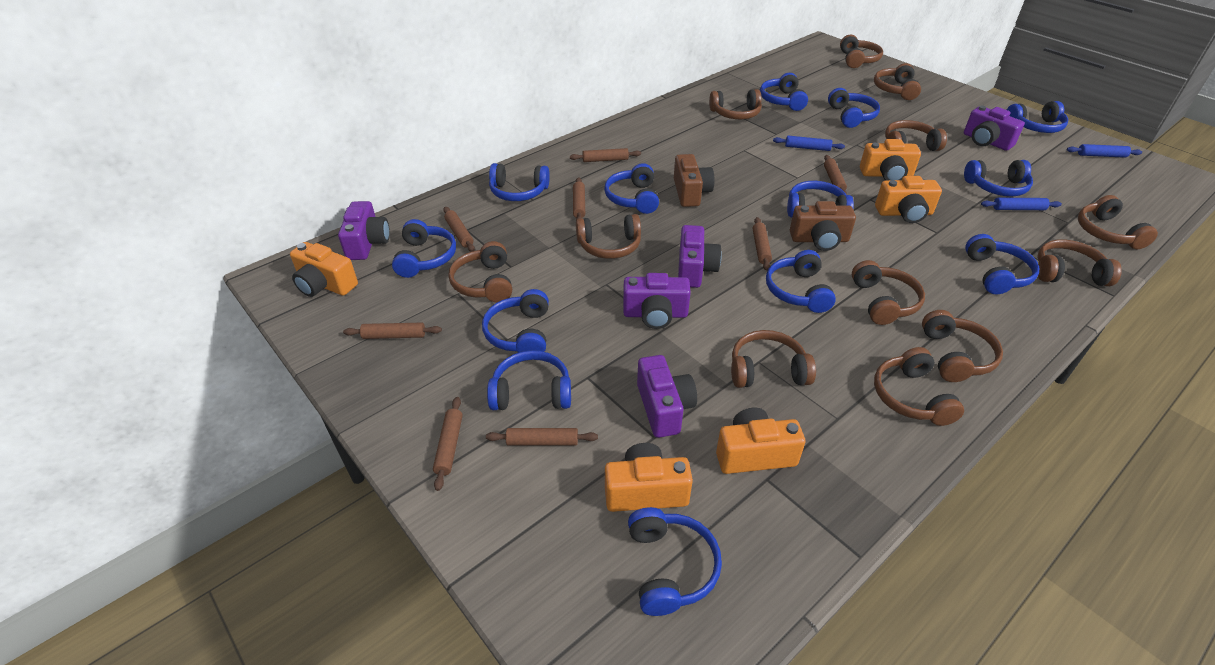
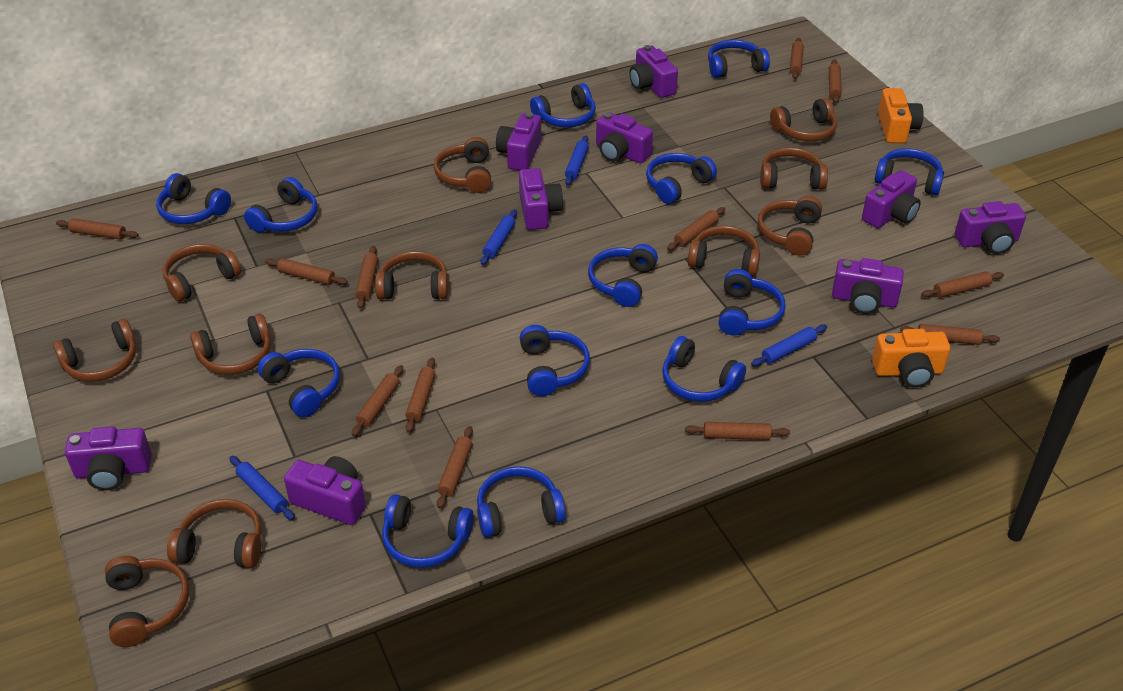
blue rolling pin: [773,136,845,151] [981,198,1062,210] [1067,144,1142,158] = 3 -> [230,456,295,520] [481,209,517,265] [565,136,589,186] [751,324,827,366] = 4
brown camera: [674,154,714,207] [790,201,856,251] = 2 -> none = 0
brown headphones: [449,241,512,303] [576,214,641,259] [709,89,762,119] [731,330,816,388] [840,35,883,68] [852,260,925,325] [874,63,921,100] [874,347,964,426] [885,120,947,151] [922,310,1003,382] [1037,239,1122,286] [1078,195,1158,249] = 12 -> [53,319,136,382] [105,556,189,647] [163,244,241,302] [167,499,262,568] [190,314,271,375] [375,251,449,300] [434,137,491,193] [688,226,760,277] [758,196,822,256] [760,147,828,190] [770,98,837,141] = 11
brown rolling pin: [343,323,442,339] [433,397,463,491] [443,207,475,252] [486,428,598,446] [570,148,641,162] [573,178,585,220] [753,217,772,271] [824,155,847,195] = 8 -> [56,218,139,240] [265,258,348,285] [352,365,403,436] [356,246,378,309] [405,358,436,433] [437,426,473,509] [667,207,725,250] [685,422,790,440] [790,38,804,79] [829,59,842,103] [900,324,1000,345] [921,271,1004,298] = 12
orange camera: [290,242,358,297] [605,443,693,512] [716,408,805,474] [860,139,921,180] [875,176,942,223] = 5 -> [872,329,950,388] [878,88,924,143] = 2
purple camera: [338,201,390,260] [623,273,691,329] [637,355,697,438] [678,225,722,288] [964,105,1025,151] = 5 -> [65,426,152,490] [284,456,366,525] [496,112,541,170] [519,168,563,230] [596,112,653,163] [629,45,678,98] [832,258,904,314] [862,170,921,228] [955,201,1026,254] = 9

